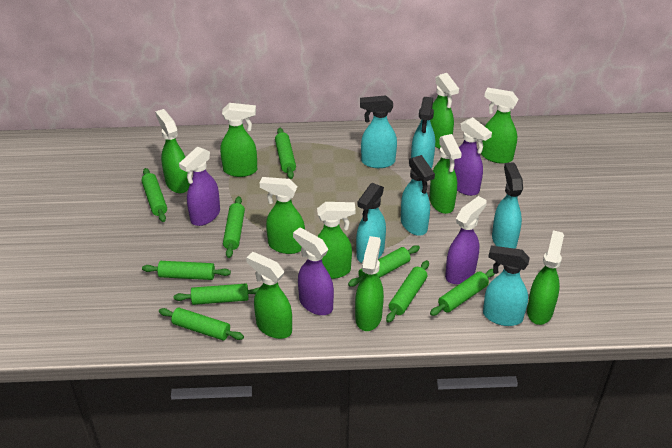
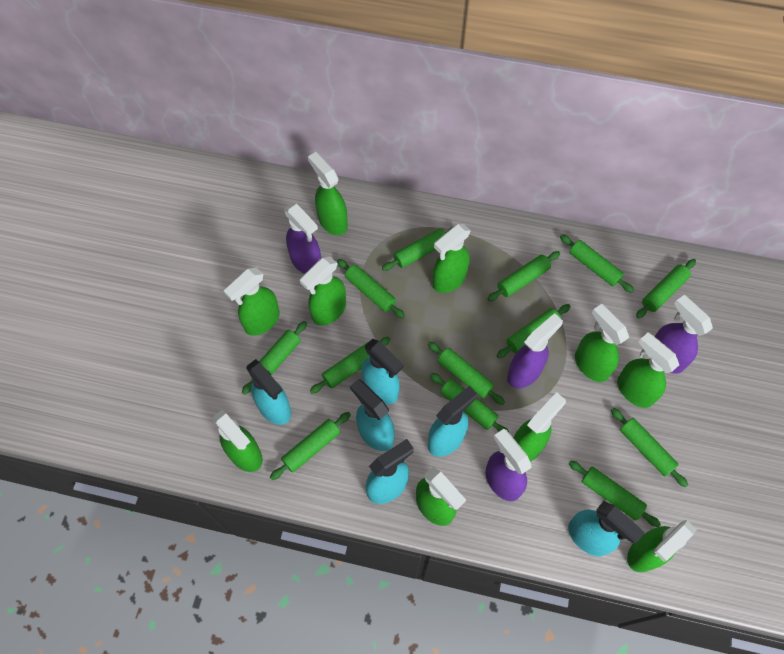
green rolling pin: [141,168,167,222] [142,261,231,280] [159,308,244,340] [174,284,260,305] [223,196,245,258] [275,128,296,179] [348,245,420,287] [386,260,429,323] [430,269,495,316] = 9 -> [242,321,307,395] [270,412,351,480] [310,337,391,394] [337,259,405,318] [382,226,454,271] [428,342,505,405] [430,373,509,432] [487,251,560,301] [496,304,571,358] [560,234,634,293] [569,461,661,527] [611,408,688,487] [636,259,696,318] = 13

